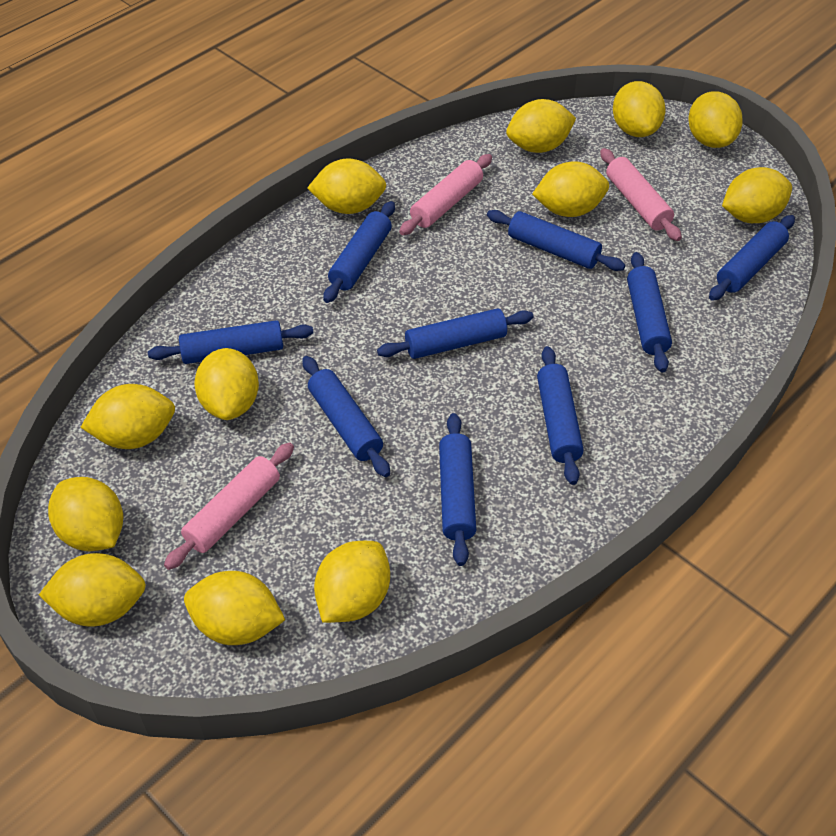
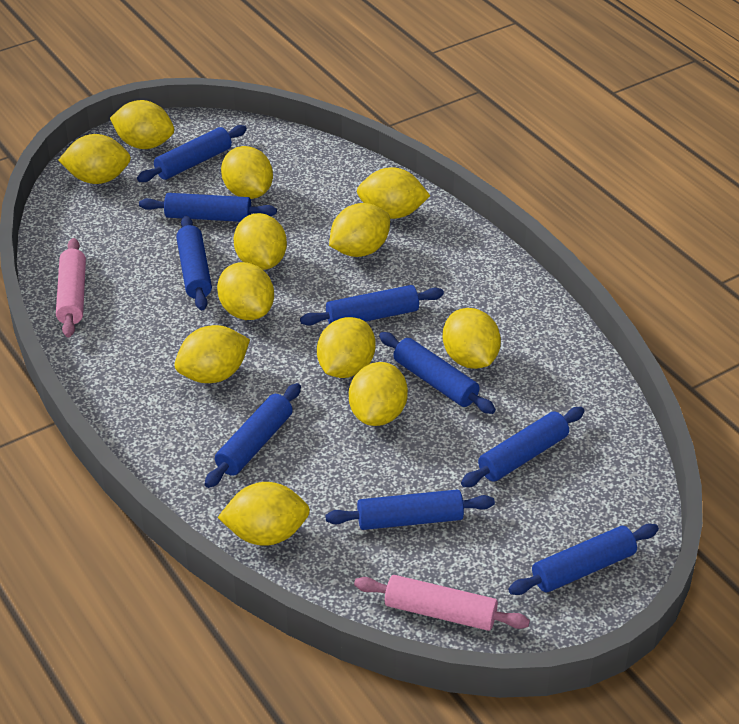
pink rolling pin: [164,443,294,570] [399,154,492,235] [600,148,682,241] = 3 -> [56,238,86,337] [354,575,530,631] = 2

